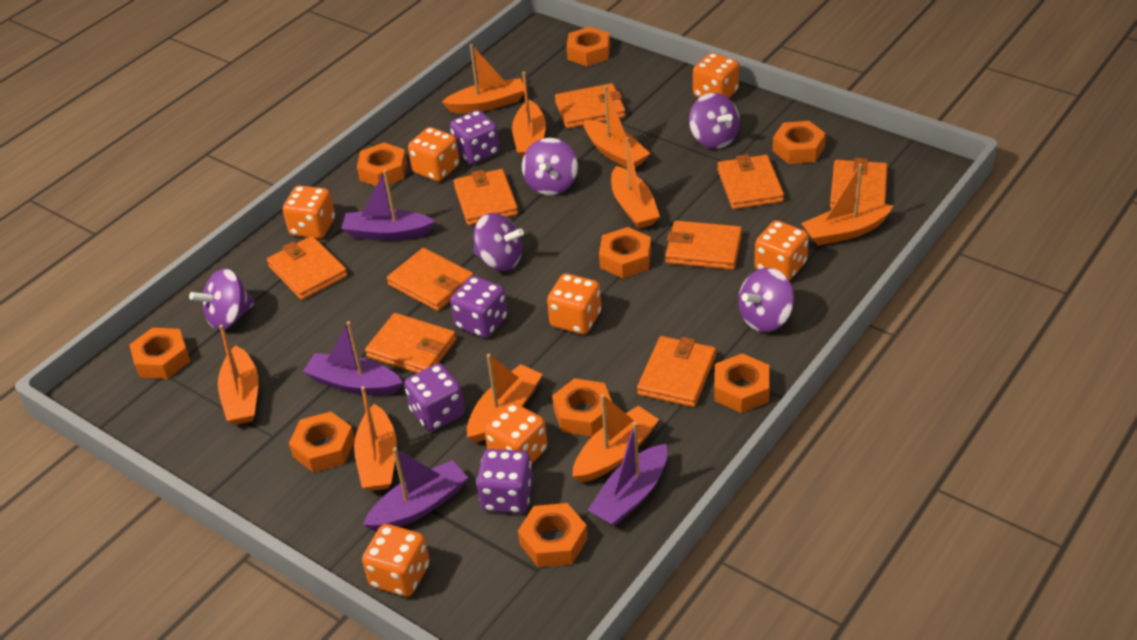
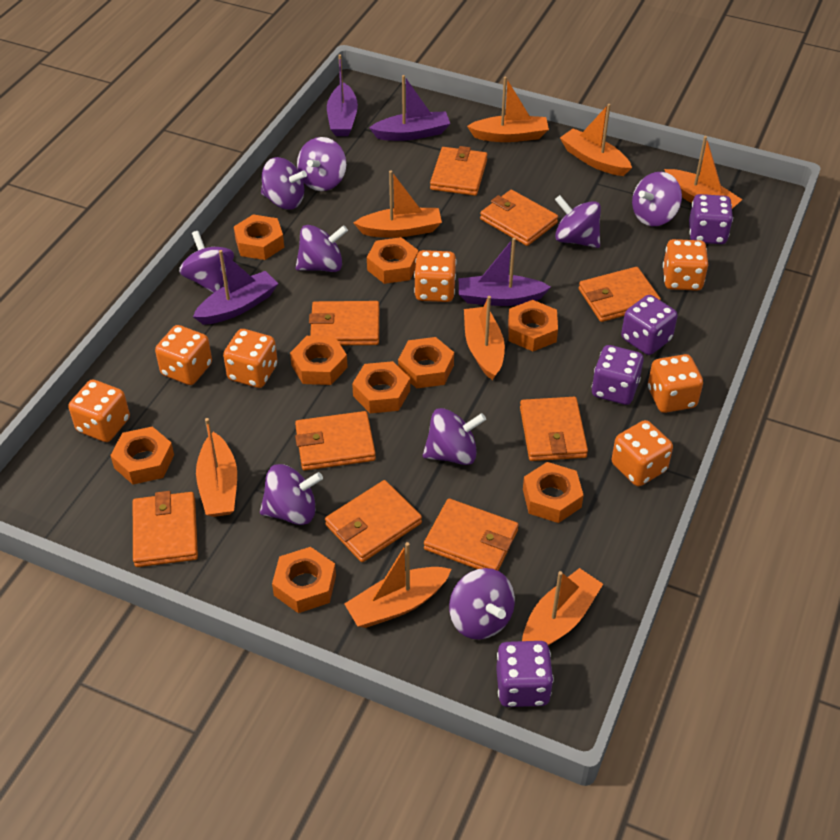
orange boat: [218,324,258,425] [354,386,397,491] [442,44,524,113] [467,354,543,443] [512,72,546,158] [572,394,659,483] [584,86,650,168] [611,137,660,229] [801,164,893,246] = 9 -> [196,418,237,517] [345,542,451,628] [354,170,442,238] [464,296,505,380] [467,77,549,142] [522,568,603,646] [560,104,632,176] [664,136,743,209] = 8
purple spinning top: [189,269,255,330] [473,213,524,271] [522,138,578,195] [689,93,740,149] [738,268,794,332] = 5 -> [179,231,234,293] [260,464,323,525] [261,157,307,210] [296,225,348,272] [297,137,346,191] [423,408,486,465] [449,568,515,640] [555,195,601,248] [632,172,682,226] = 9

